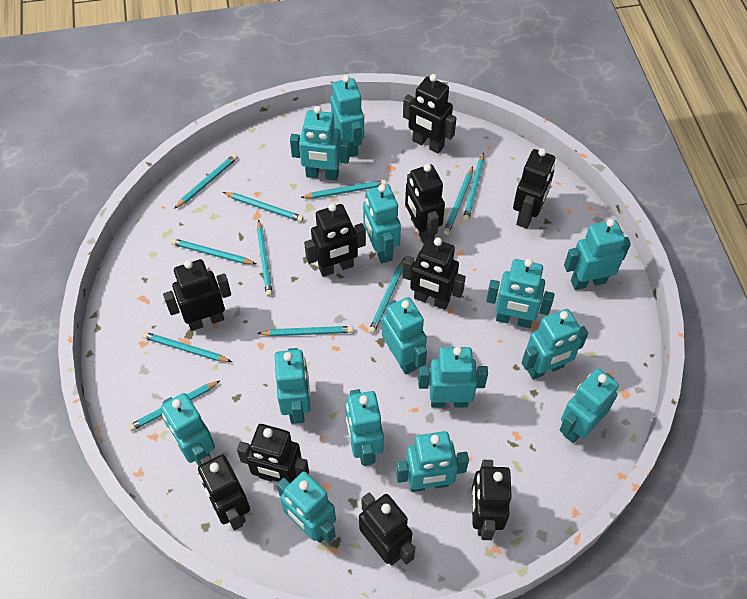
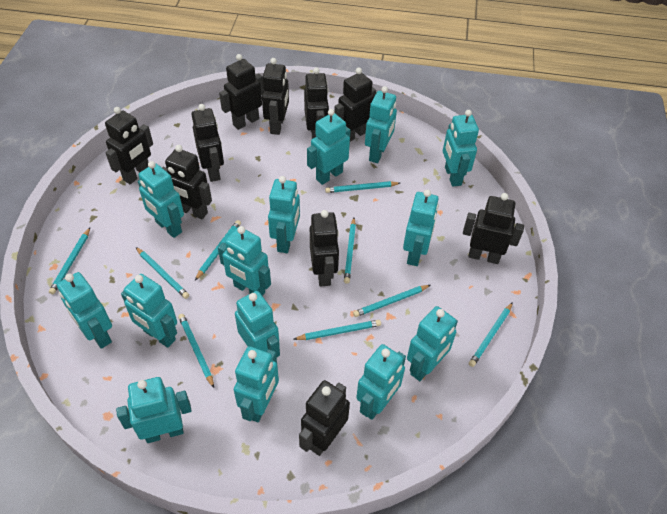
turquoise pencil: [128,380,221,431] [142,332,232,362] [171,238,256,264] [174,154,238,209] [223,192,304,222] [257,220,272,297] [257,326,353,336] [300,180,387,199] [369,258,405,334] [444,167,473,235] [463,152,484,222] = 11 -> [49,228,90,294] [136,247,189,299] [178,314,214,388] [195,220,241,281] [293,320,381,340] [325,181,400,193] [344,218,356,284] [353,285,431,317] [469,302,513,367] = 9

